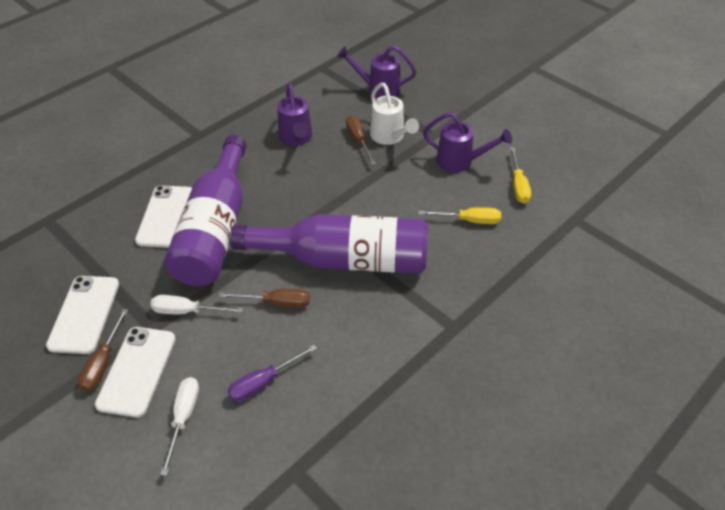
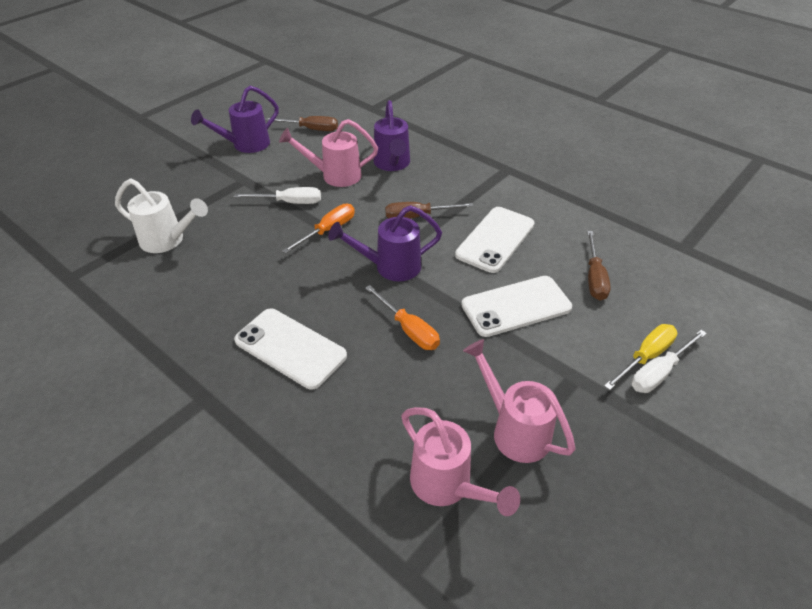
orange screwdriver: none = 0 -> [282,204,355,254] [365,285,440,350] = 2
pink watering can: none = 0 -> [279,119,378,187] [401,407,520,516] [463,339,575,463] = 3
purple bottle: [164,135,247,286] [230,214,428,273] = 2 -> none = 0
purple screwdriver: [228,345,317,402] = 1 -> none = 0
yellow screwdriver: [418,207,501,224] [510,147,531,204] = 2 -> [604,324,677,390] = 1

